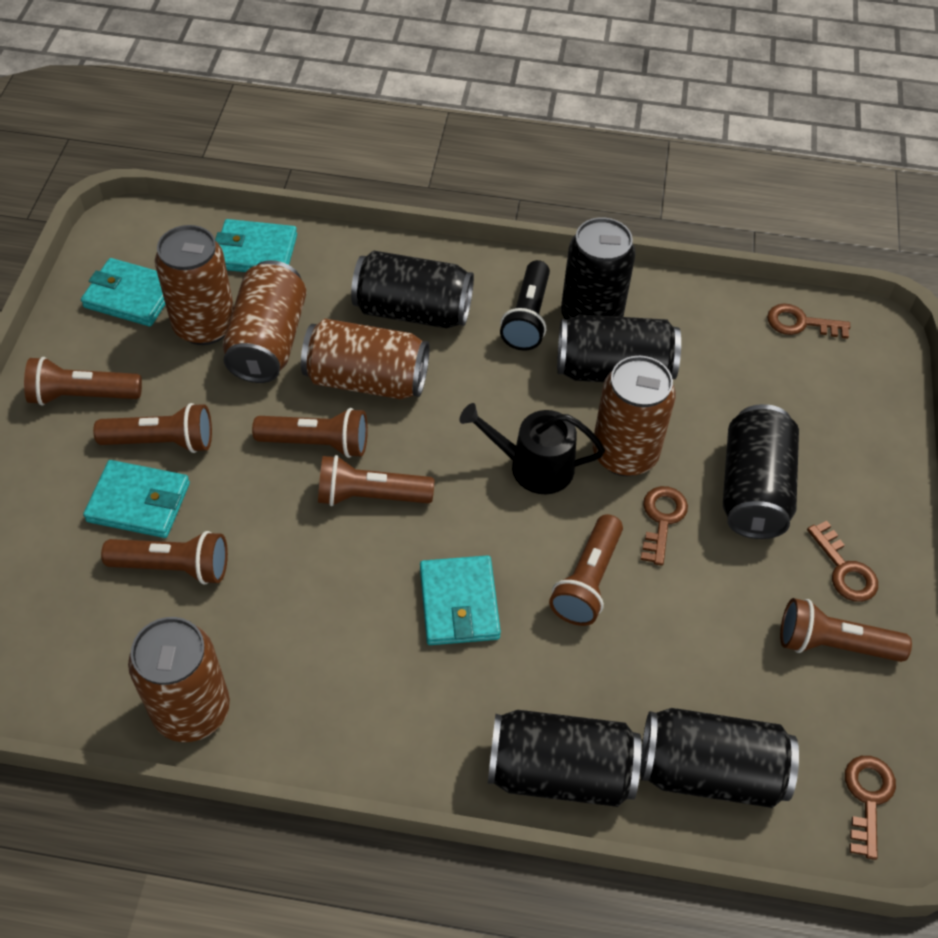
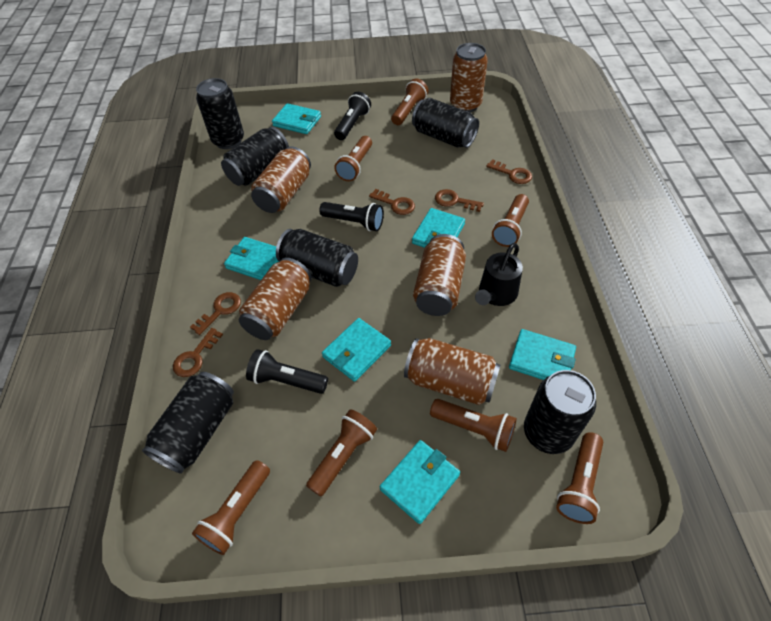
black flashlight: [500,260,550,351] = 1 -> [246,349,328,394] [319,202,384,231] [334,92,371,140] = 3
brown key: [640,486,688,566] [767,304,850,339] [807,521,878,602] [845,756,896,860] = 4 -> [173,328,223,377] [190,292,241,335] [369,189,415,215] [435,189,484,212] [486,159,532,184] = 5
turquoise wallet: [81,258,165,326] [83,460,190,538] [215,219,297,272] [420,555,501,645] = 4 -> [224,237,279,280] [272,103,321,134] [322,318,391,382] [380,440,460,524] [412,208,465,248] [509,329,576,380] = 6

